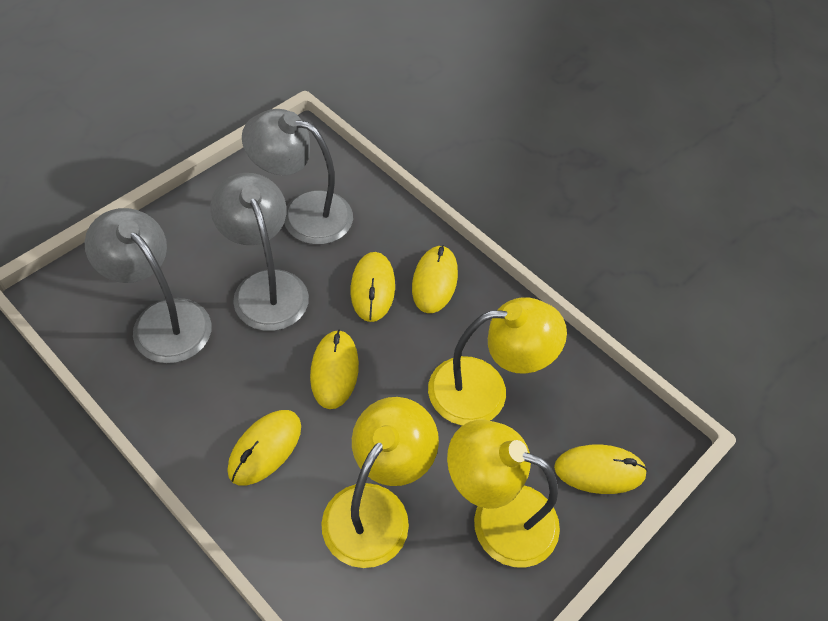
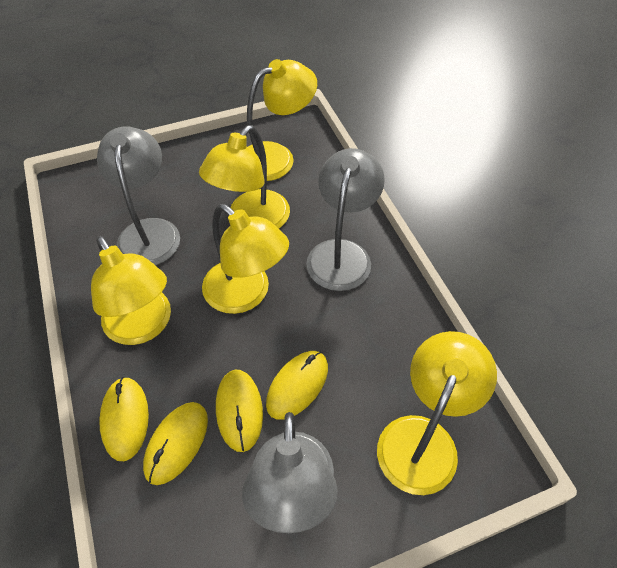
yellow lamp: [321,397,439,568] [428,297,567,426] [447,420,560,568] = 3 -> [91,236,171,345] [199,125,290,229] [202,204,289,314] [247,59,317,181] [377,331,497,495] = 5
yellow mouse: [227,410,301,486] [310,330,359,409] [351,252,395,322] [412,245,458,313] [554,445,648,494] = 5 -> [99,377,149,461] [143,402,208,485] [216,370,263,452] [266,351,328,420] = 4

